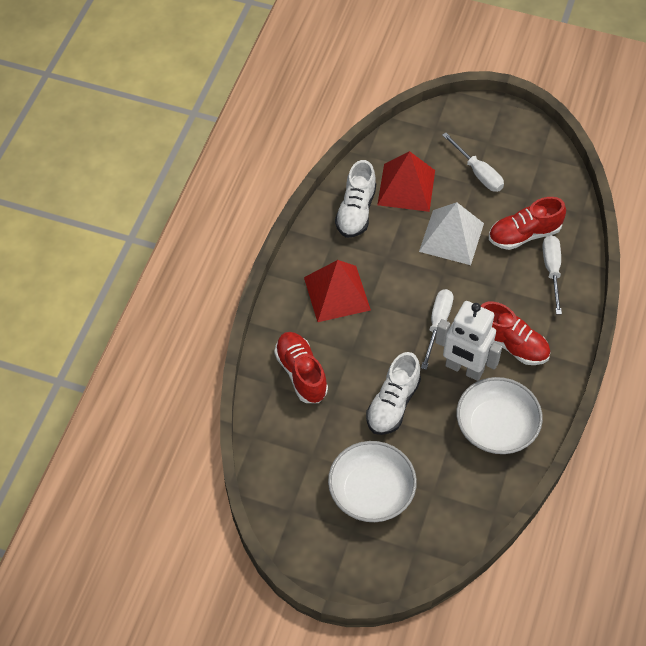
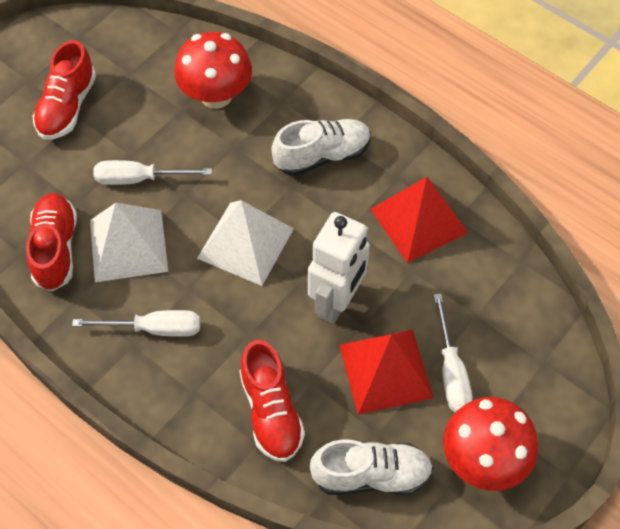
red mushroom: none = 0 -> [174,32,252,109] [443,397,538,491] = 2
white bowl: [328,441,417,522] [457,377,543,454] = 2 -> none = 0
white pyramid: [419,202,484,265] = 1 -> [90,203,168,282] [197,200,294,286] = 2

